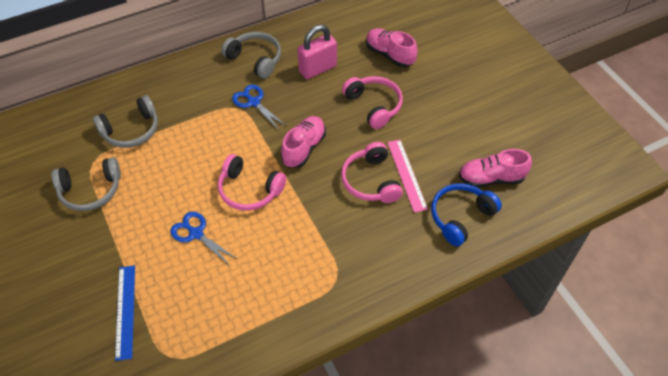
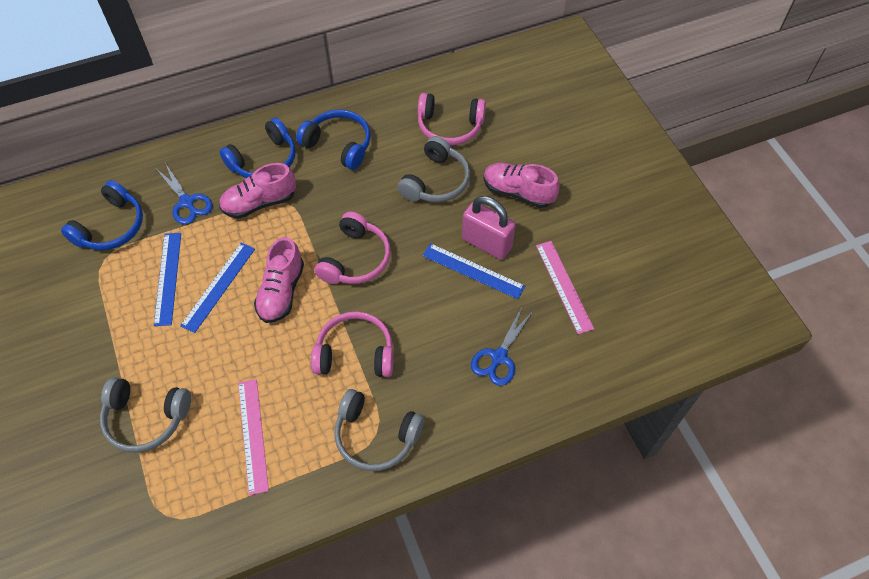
blue headphones: [431,183,502,246] = 1 -> [61,180,143,250] [220,118,295,178] [296,109,371,170] = 3
blue ruler: [115,266,135,361] = 1 -> [154,233,181,326] [180,243,255,333] [422,243,525,299] = 3
pink ruler: [387,140,428,213] = 1 -> [238,379,269,495] [536,241,594,334] = 2

